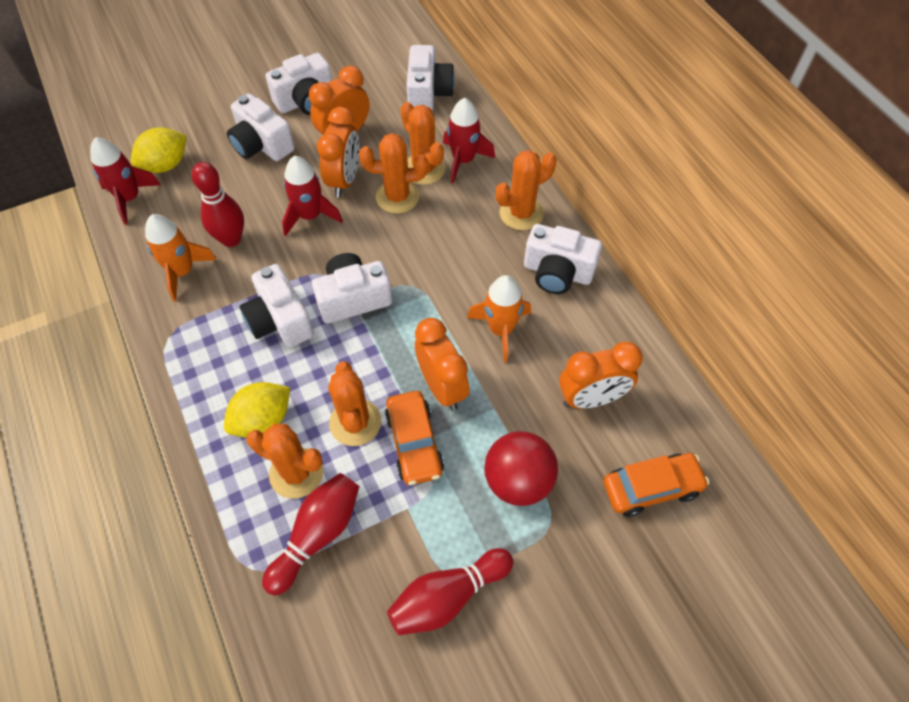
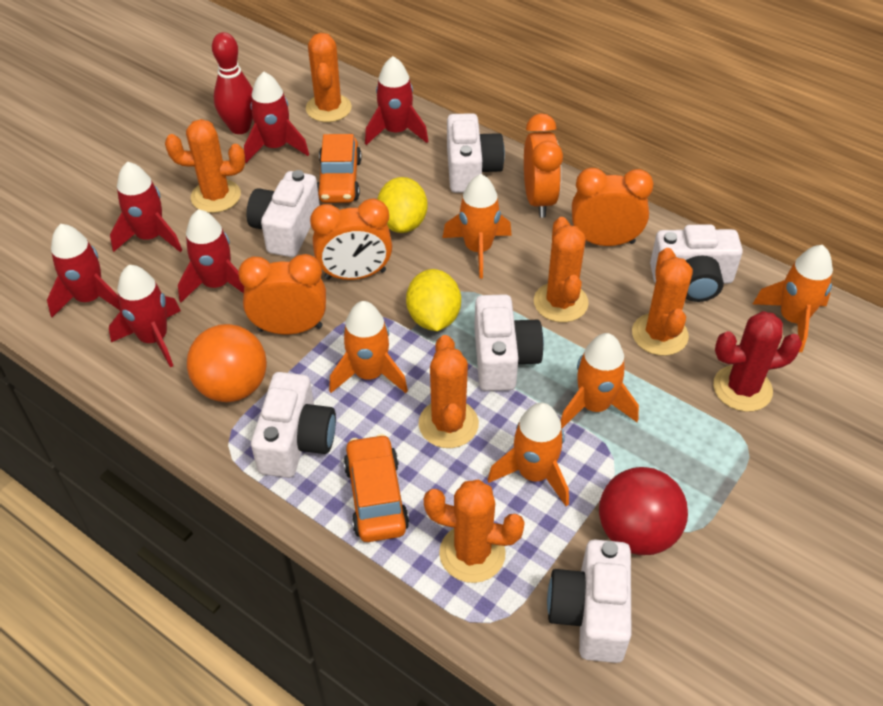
orange ball: none = 0 -> [187,324,267,402] = 1
orange cactus: [246,424,323,499] [328,361,381,446] [359,133,428,213] [401,102,445,185] [496,150,556,230] = 5 -> [165,119,245,213] [306,33,352,122] [419,335,479,448] [424,479,525,583] [534,217,589,322] [632,248,693,356] = 6
orange rocket: [145,214,217,301] [467,275,531,362] = 2 -> [329,301,408,393] [443,174,512,279] [488,403,569,506] [560,333,639,428] [753,245,833,352] = 5
red bowling pin: [191,162,244,247] [262,473,359,596] [387,548,513,635] = 3 -> [212,32,253,134] = 1
red cactus: none = 0 -> [713,311,802,412] = 1
red rocket: [90,137,161,225] [282,156,343,236] [443,98,495,183] = 3 -> [47,224,121,317] [109,265,181,367] [110,162,182,252] [178,209,244,302] [244,71,309,163] [365,56,428,145] = 6

